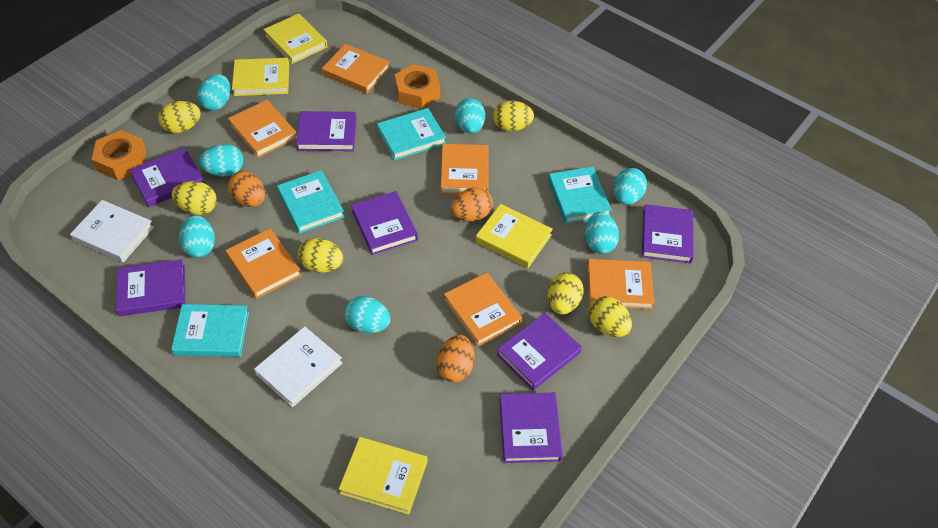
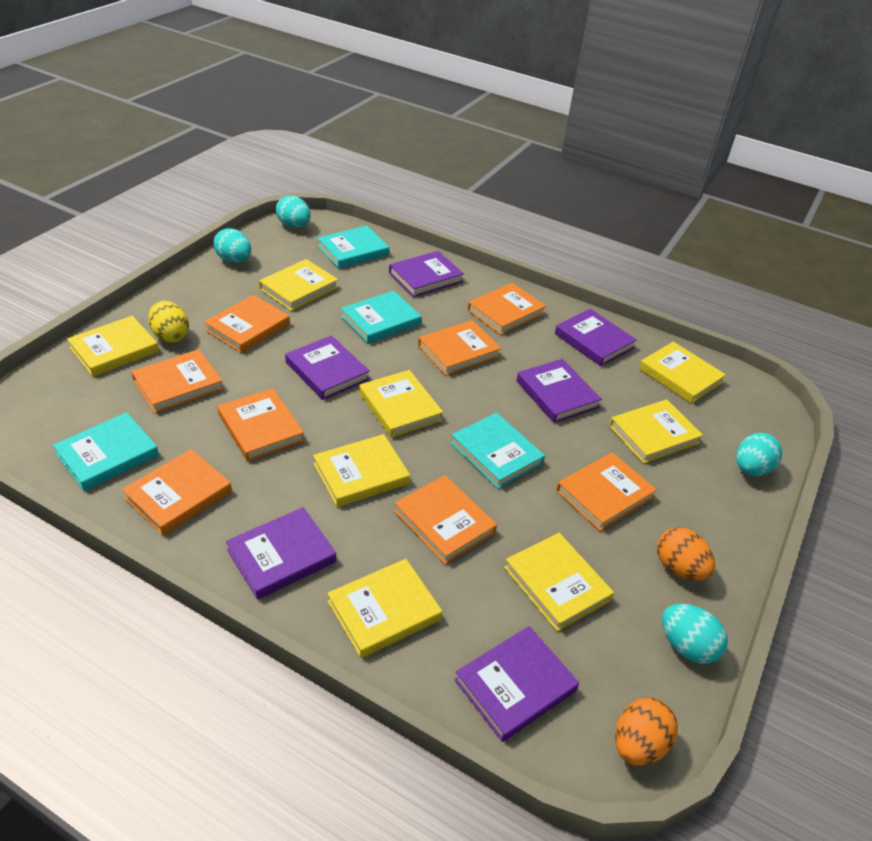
orange book: [226,228,302,299] [228,100,297,158] [322,44,390,94] [441,144,489,194] [444,272,522,346] [587,259,654,309] = 6 -> [122,449,232,536] [131,349,223,414] [204,295,290,353] [217,388,304,461] [394,475,497,564] [418,320,502,376] [467,283,546,335] [556,452,657,531] = 8
orange egg: [227,171,265,207] [436,335,474,382] [450,187,493,221] = 3 -> [615,697,678,766] [657,527,715,581] = 2
orange nut: [92,130,146,180] [395,64,440,109] = 2 -> none = 0
purple book: [116,259,185,316] [129,148,204,207] [296,111,356,151] [351,191,418,255] [497,313,582,390] [499,393,563,463] [642,204,694,263] = 7 -> [226,507,336,600] [285,335,370,400] [389,251,464,297] [454,626,579,742] [516,359,602,423] [555,309,637,366] = 6
turquoise egg: [179,215,215,258] [197,74,230,111] [199,144,243,177] [344,296,390,333] [455,98,485,134] [585,212,619,254] [613,168,647,205] = 7 -> [213,228,251,263] [276,195,311,228] [662,604,728,664] [736,433,782,476] = 4
white book: [70,200,154,262] [254,327,342,407] = 2 -> none = 0
yellow book: [232,58,289,96] [264,14,327,64] [339,437,428,515] [476,204,553,268] = 4 -> [67,316,159,377] [259,259,338,311] [313,434,410,507] [327,559,442,658] [359,370,443,438] [504,533,614,631] [609,399,703,464] [639,342,726,404] = 8
yellow egg: [158,101,201,133] [172,181,217,215] [298,238,343,273] [493,101,534,131] [547,272,584,314] [589,296,632,337] = 6 -> [148,301,189,343] = 1

